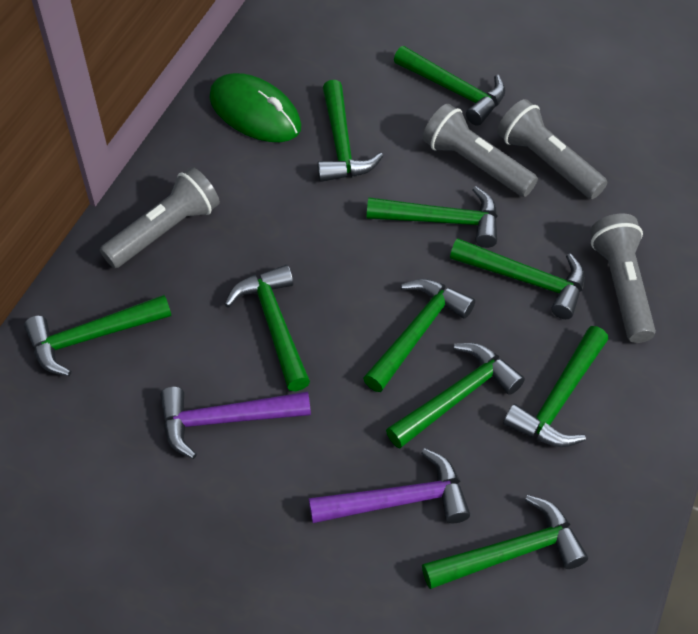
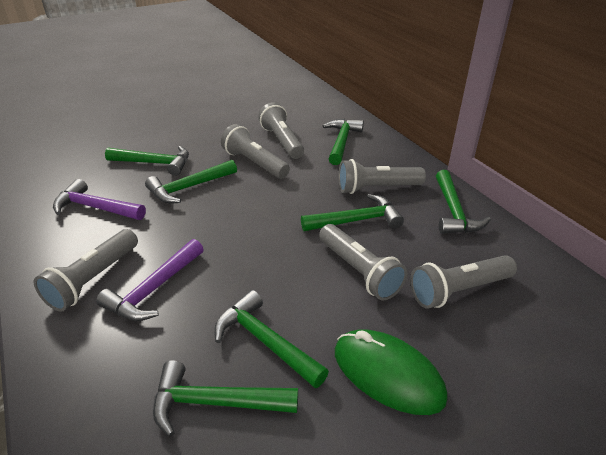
green hammer: [24,295,171,376] [224,265,310,391] [317,80,383,182] [363,279,475,392] [367,186,498,248] [386,343,525,448] [394,46,506,126] [422,495,588,589] [450,238,585,319] [503,326,608,447] = 10 -> [105,146,189,176] [145,160,237,204] [153,360,298,437] [214,290,329,388] [301,194,404,231] [323,119,364,165] [436,170,491,234] = 7
grey flashlight: [100,167,220,268] [423,104,538,197] [497,99,607,199] [590,214,656,343] = 4 -> [34,229,138,312] [221,124,290,179] [258,102,304,159] [319,224,407,301] [338,159,426,194] [410,255,517,309] = 6

